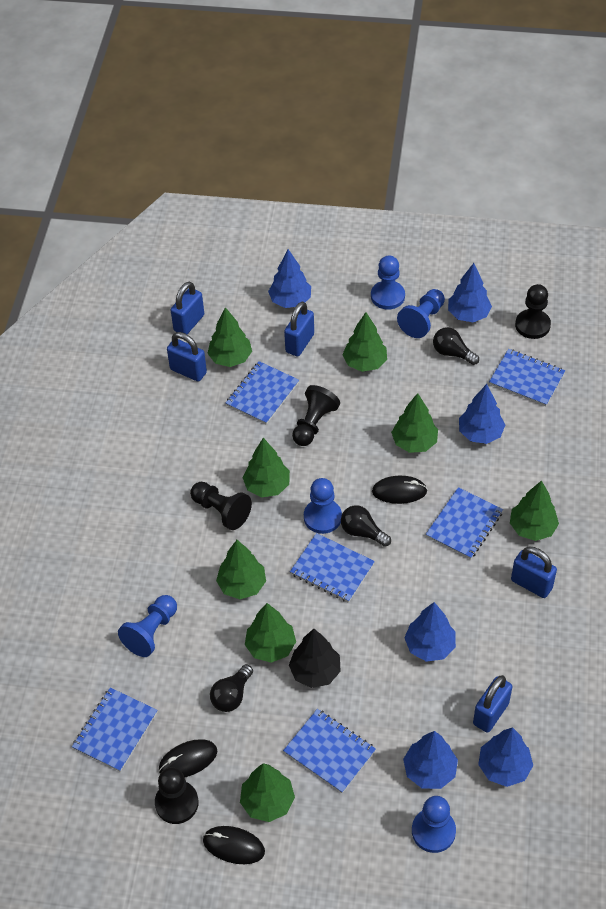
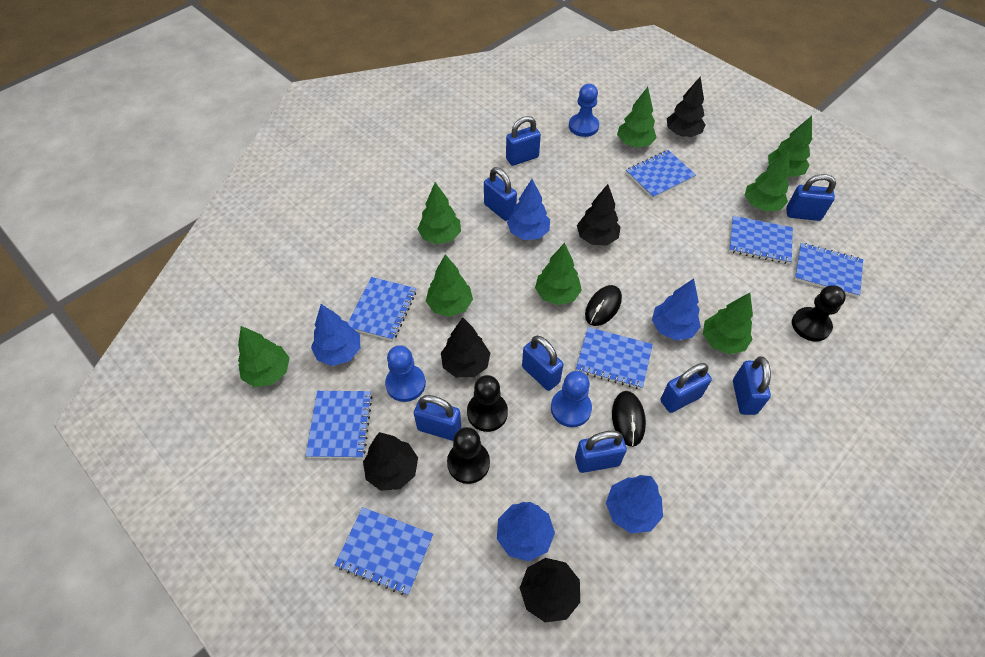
black light bulb: [210,664,253,712] [341,505,391,547] [433,327,479,365] = 3 -> none = 0
black mouse: [159,739,217,778] [203,826,265,864] [372,476,427,504] = 3 -> [585,285,622,326] [612,391,646,447] = 2
black pawn: [155,767,199,824] [190,482,252,530] [292,385,340,446] [515,284,551,339] = 4 -> [447,427,490,484] [467,375,508,432] [792,285,846,341] = 3
black tree: [289,629,341,688] = 1 -> [363,432,418,491] [441,317,490,378] [520,558,580,623] [577,184,620,245] [667,76,705,137] = 5
blue notebook: [72,688,158,772] [226,361,299,425] [283,709,376,793] [290,533,375,603] [426,487,503,559] [489,349,565,406] = 6 -> [306,391,373,458] [335,507,433,595] [348,277,416,341] [576,327,653,389] [626,150,696,199] [729,216,793,264] [794,243,863,297] = 7
blue padlock: [167,332,207,382] [171,281,204,334] [284,301,314,356] [473,675,512,733] [511,547,557,598] = 5 -> [414,395,461,441] [484,167,517,221] [506,116,541,166] [522,336,563,391] [575,431,627,473] [660,363,712,413] [733,356,771,415] [786,174,836,221] = 8
blue pawn: [118,595,177,657] [304,478,342,534] [371,255,405,310] [397,289,445,338] [412,796,456,853] = 5 -> [385,345,426,402] [551,371,592,427] [569,84,599,137] = 3
blue tree: [268,249,311,308] [403,731,458,789] [404,602,456,662] [448,263,492,322] [459,384,505,444] [478,727,533,787] = 6 -> [311,304,360,366] [497,502,555,561] [507,179,550,240] [606,475,663,533] [652,279,701,341] = 5

